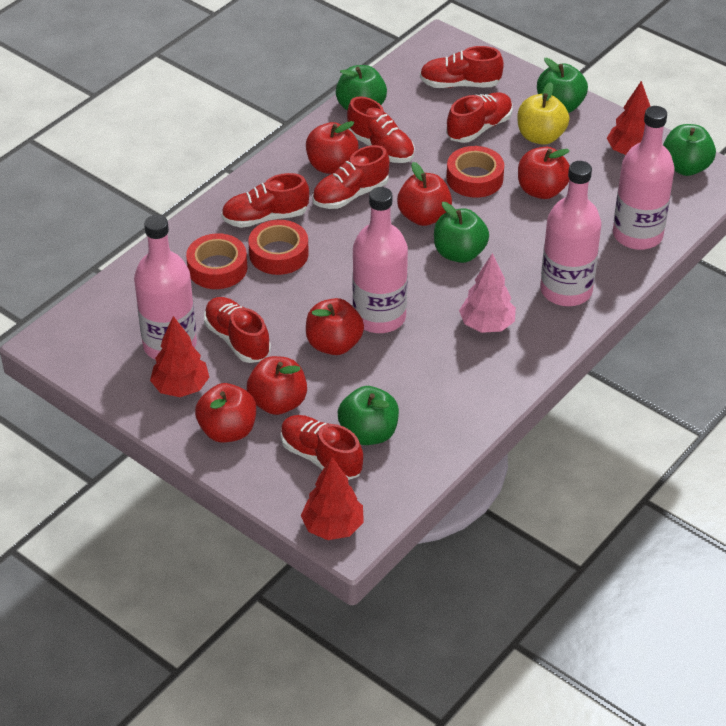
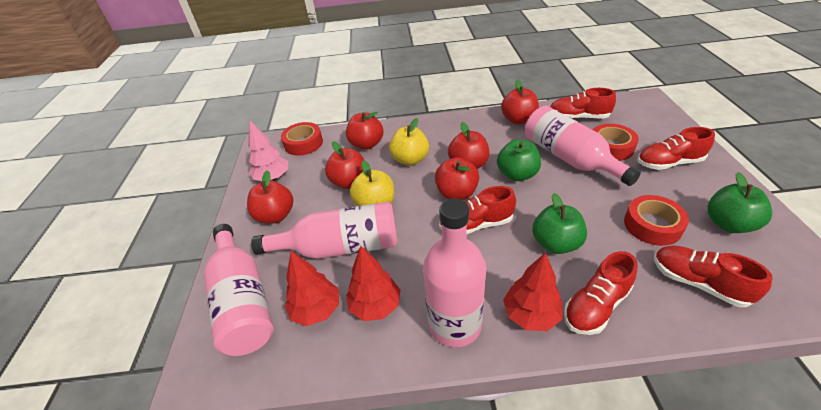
green apple: [336,65,387,111] [338,386,399,445] [434,202,489,263] [537,58,588,113] [663,124,716,176] = 5 -> [497,139,541,181] [532,193,587,254] [707,172,772,233] = 3
red shoe: [204,297,271,363] [221,173,309,228] [281,415,363,480] [312,145,389,209] [347,96,415,163] [420,46,504,88] [446,92,513,143] = 7 -> [439,186,516,234] [550,88,616,119] [564,251,638,335] [637,127,715,170] [654,246,773,307] = 5
yellow apple: [518,82,570,145] = 1 -> [350,160,394,206] [389,118,429,166] = 2

